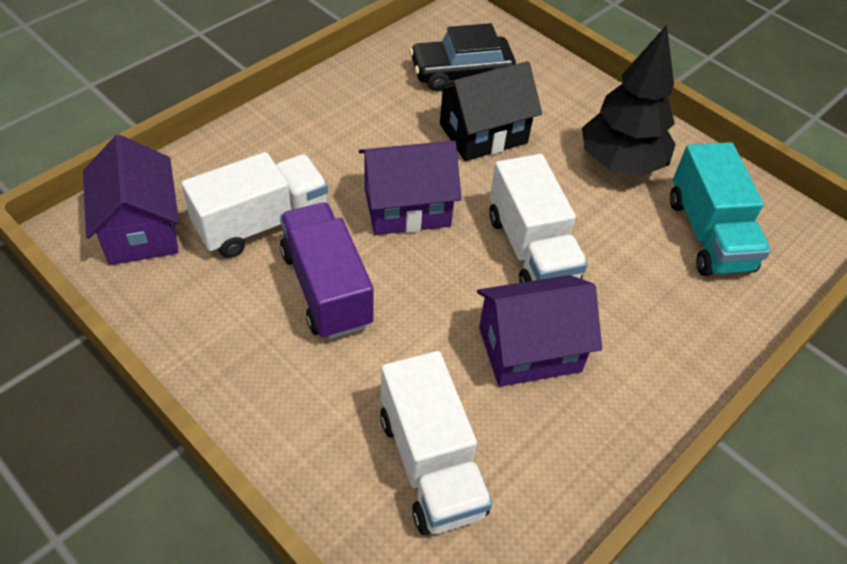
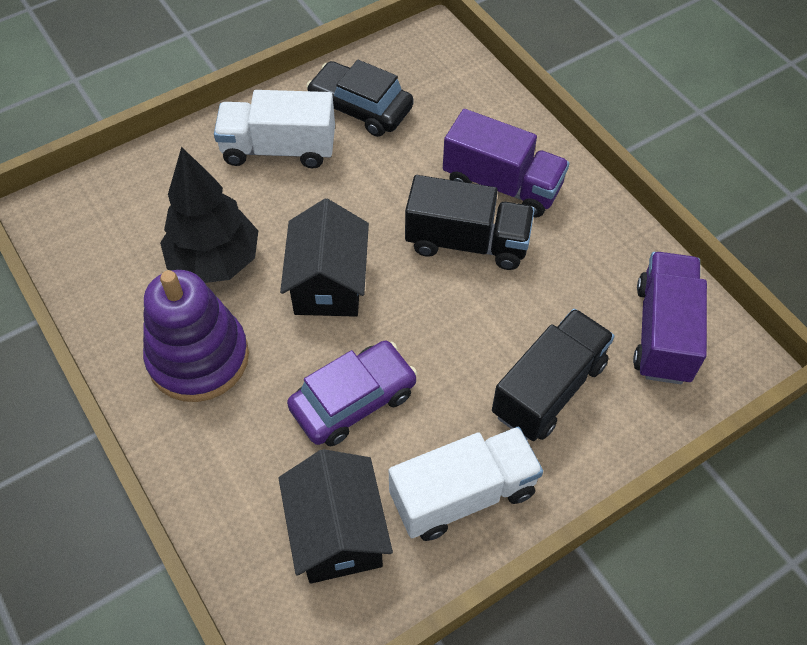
black house: [435,61,542,161] = 1 -> [278,449,393,584] [280,199,369,317] = 2
black truck: none = 0 -> [405,175,535,270] [492,309,615,441] = 2
purple car: none = 0 -> [287,341,417,446] = 1
purple house: [83,135,179,265] [359,141,462,235] [477,275,602,387] = 3 -> none = 0
purple stacking toy: none = 0 -> [143,270,249,402] = 1
purple truck: [280,202,374,340] = 1 -> [443,109,569,217] [633,252,707,384] = 2
turquoise truck: [670,142,771,276] = 1 -> none = 0
white truck: [181,152,328,258] [380,351,492,535] [489,154,588,283] = 3 -> [214,90,335,169] [389,427,543,541] = 2

